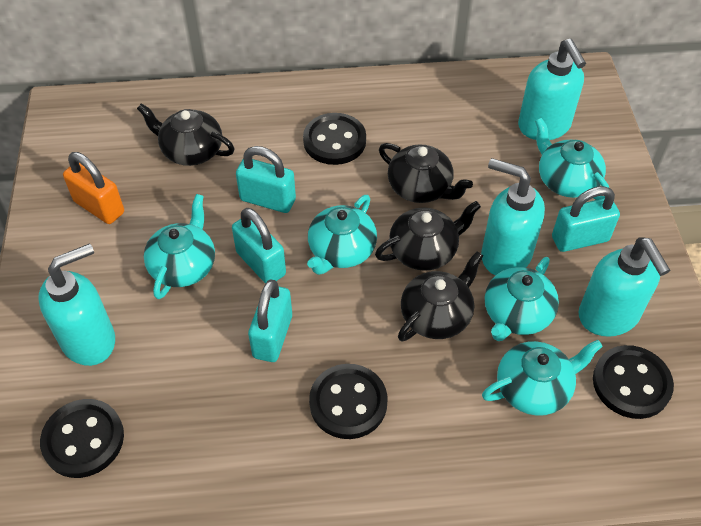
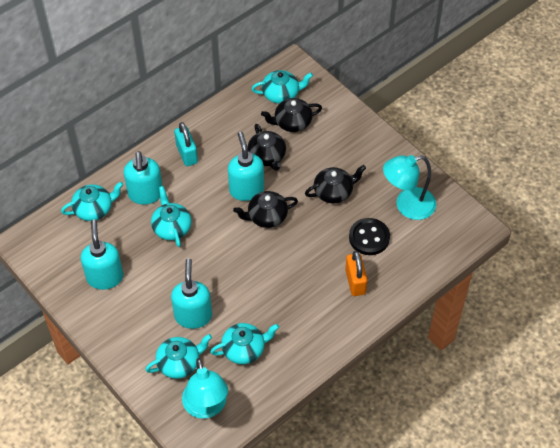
black button: [40,399,124,478] [303,113,366,165] [309,364,388,439] [593,345,674,419] = 4 -> [349,218,390,255] = 1
turquoise lamp: none = 0 -> [182,358,228,419] [383,155,436,220] = 2
turquoise padlock: [232,208,286,283] [236,146,296,213] [248,279,292,362] [552,186,620,252] = 4 -> [174,122,198,166] = 1

